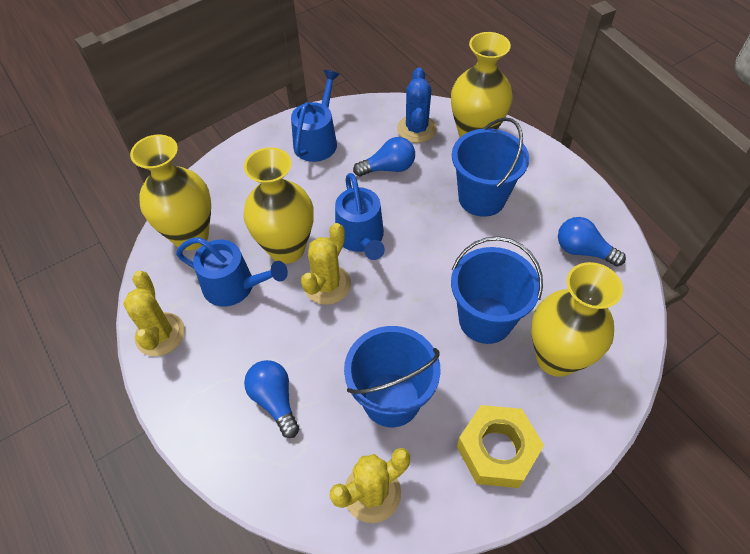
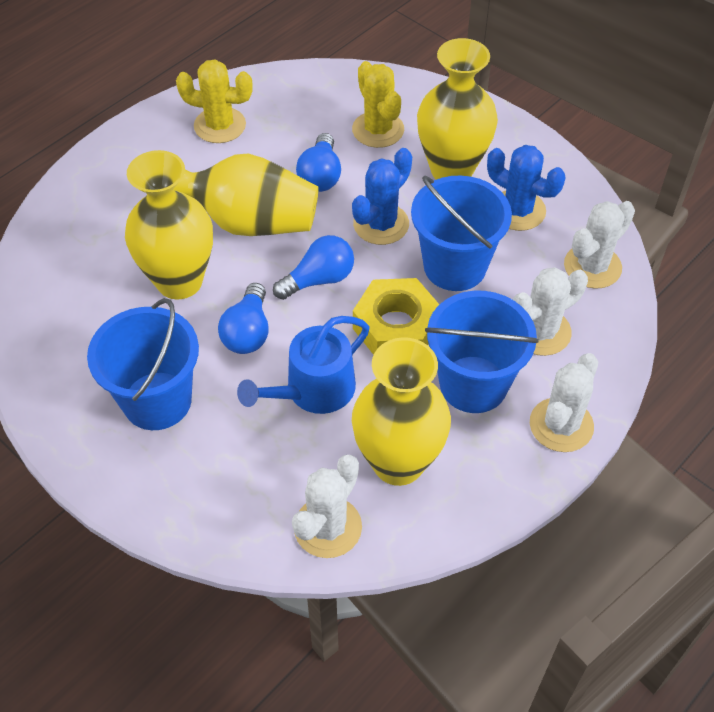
blue cactus: [397,68,437,143] = 1 -> [352,148,412,245] [487,145,566,231] = 2
blue watering can: [176,237,288,306] [291,70,340,162] [335,173,385,260] = 3 -> [237,316,370,414] = 1
white cactus: none = 0 -> [292,455,362,558] [513,267,588,356] [530,353,598,452] [564,201,635,289] = 4
yellow cactus: [123,271,185,356] [301,223,351,305] [330,448,410,523] = 3 -> [176,60,253,143] [352,61,404,148] = 2

